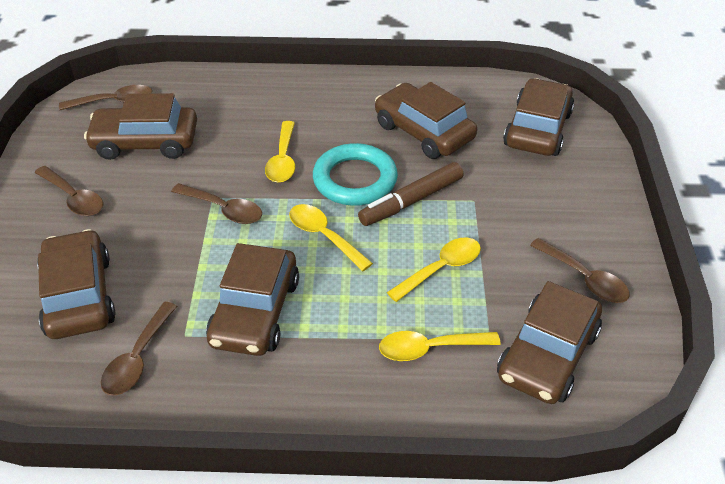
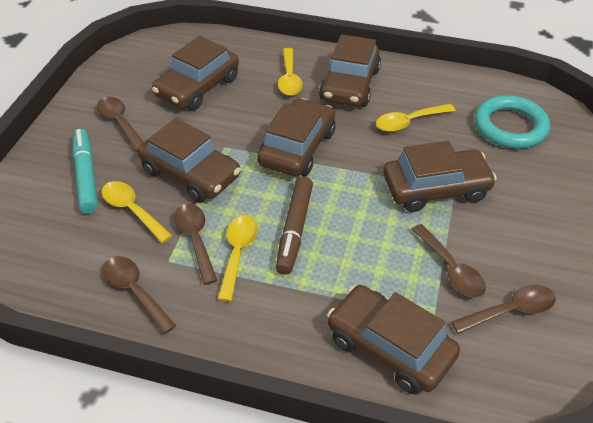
turquoise marker: none = 0 -> [73,129,98,214] = 1

